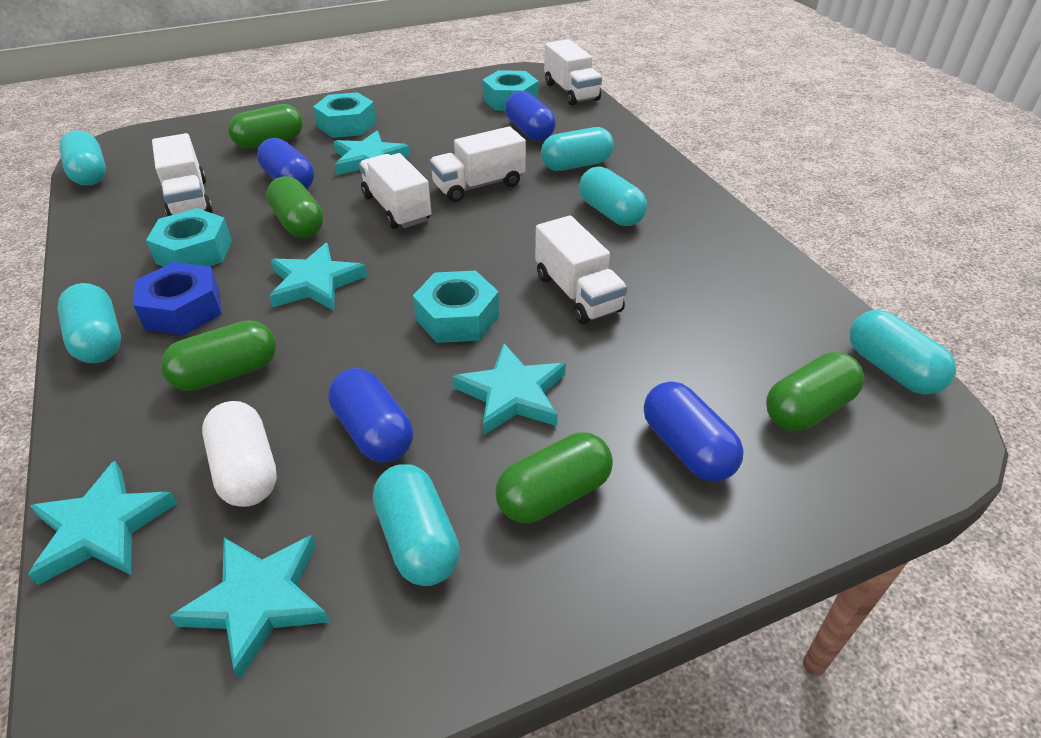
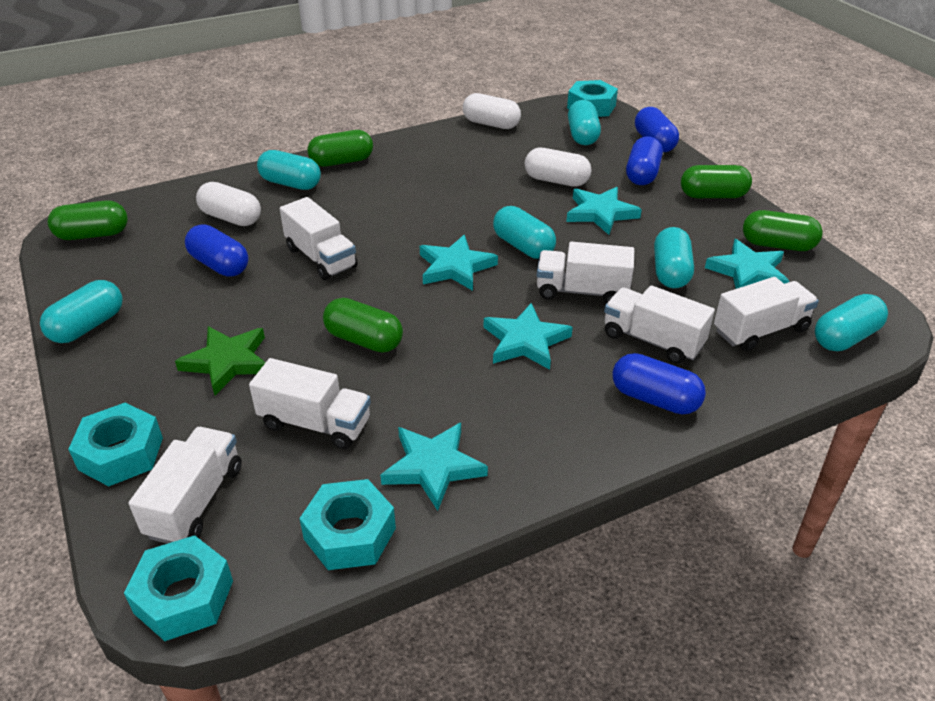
blue nut: [133,262,221,335] = 1 -> none = 0
green star: none = 0 -> [175,326,266,395] = 1
white capsule: [202,401,277,507] = 1 -> [196,182,261,226] [463,93,521,129] [525,148,592,187] = 3
white truck: [152,133,213,216] [359,153,431,229] [429,126,526,202] [535,215,627,324] [544,39,602,105] = 5 -> [129,427,242,544] [249,358,371,450] [280,197,358,280] [537,242,634,304] [604,285,715,364] [714,277,819,351] = 6

